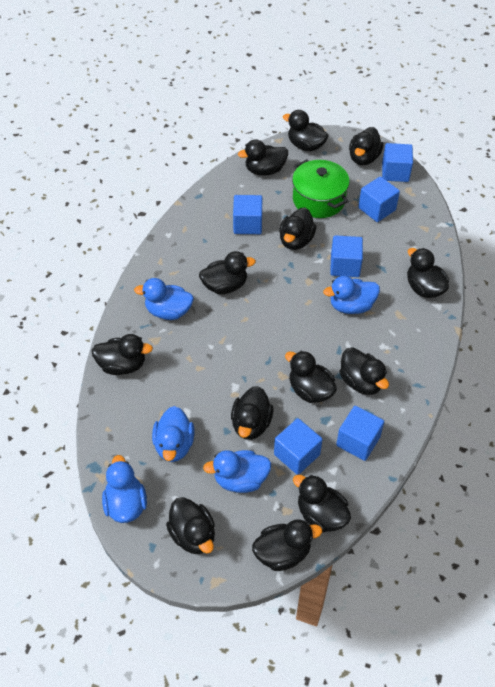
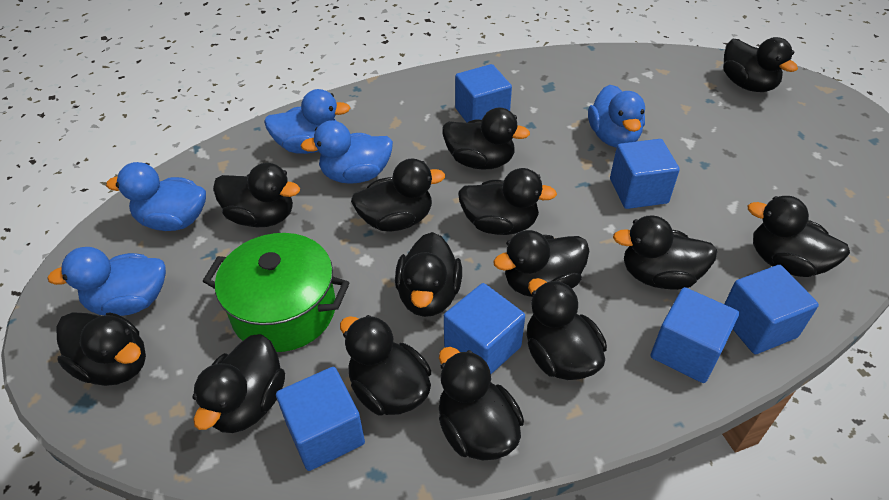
black duck: [92,334,153,375] [166,497,215,554] [199,251,256,294] [231,386,274,440] [238,139,288,176] [252,519,322,571] [279,208,317,250] [283,110,329,151] [285,351,337,403] [293,475,351,532] [339,347,389,395] [349,127,383,165] [407,248,449,298] = 13 -> [56,312,146,386] [192,334,285,433] [213,163,300,227] [340,315,431,416] [351,158,445,231] [395,232,462,317] [439,347,524,460] [442,108,530,170] [458,168,557,235] [493,230,590,297] [527,278,607,380] [613,216,717,290] [723,37,798,92] [748,196,850,277] = 14

